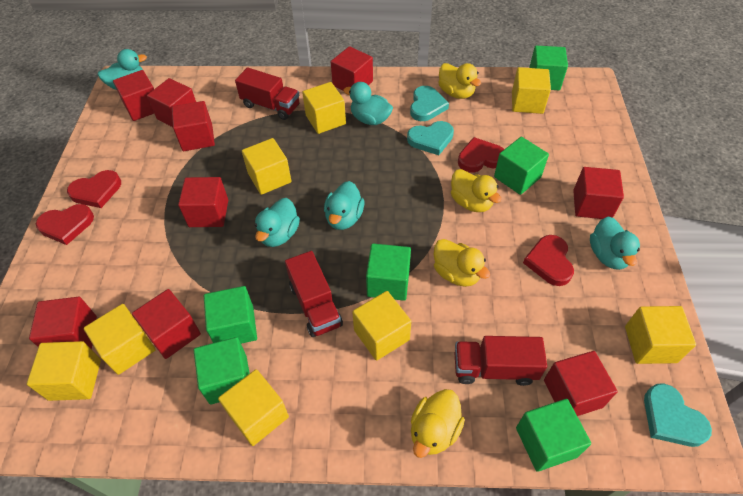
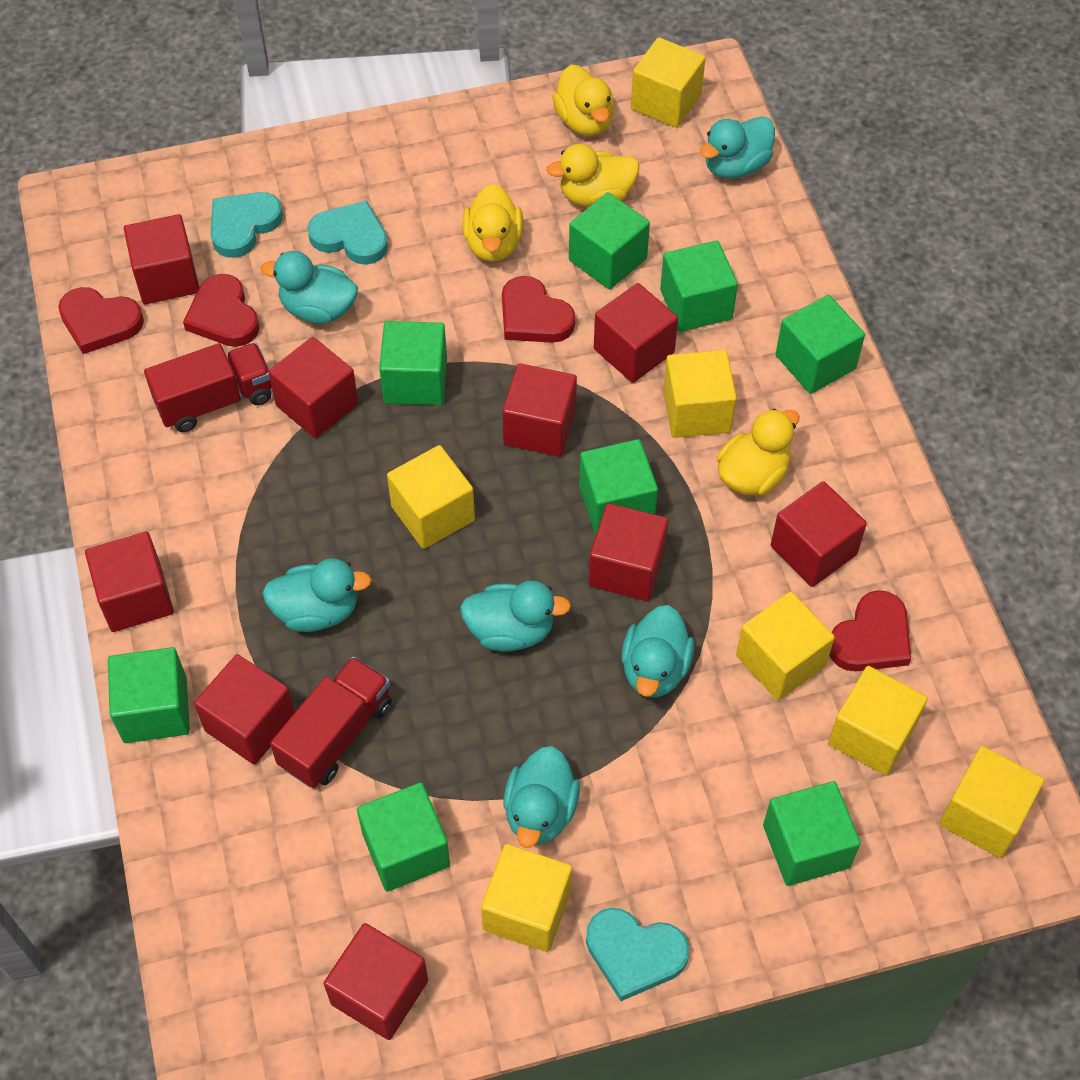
green cube: [194,337,250,405] [204,286,257,344] [366,244,411,301] [494,137,549,195] [516,399,591,472] [529,46,568,90] = 6 -> [108,647,190,743] [357,783,450,892] [379,321,447,405] [569,192,650,289] [579,439,658,534] [660,241,738,332] [763,781,861,886] [776,295,865,394] = 8
red truck: [235,67,299,120] [285,251,343,337] [455,336,547,386] = 3 -> [144,343,272,432] [270,657,392,788] = 2
turquoise duck: [98,49,147,90] [255,198,300,247] [324,181,364,230] [343,82,393,125] [590,216,640,270] = 5 -> [261,251,358,324] [262,558,372,632] [460,581,571,651] [504,746,580,848] [621,605,694,698] [700,116,775,179] = 6
yellow cube: [27,341,101,401] [84,304,156,375] [218,369,289,446] [242,138,292,195] [302,82,346,134] [352,291,412,361] [512,67,551,114] [625,306,696,364] = 8 -> [387,445,475,549] [481,844,572,952] [631,37,706,128] [663,350,737,438] [736,592,835,700] [828,666,928,776] [940,746,1044,858] = 7

